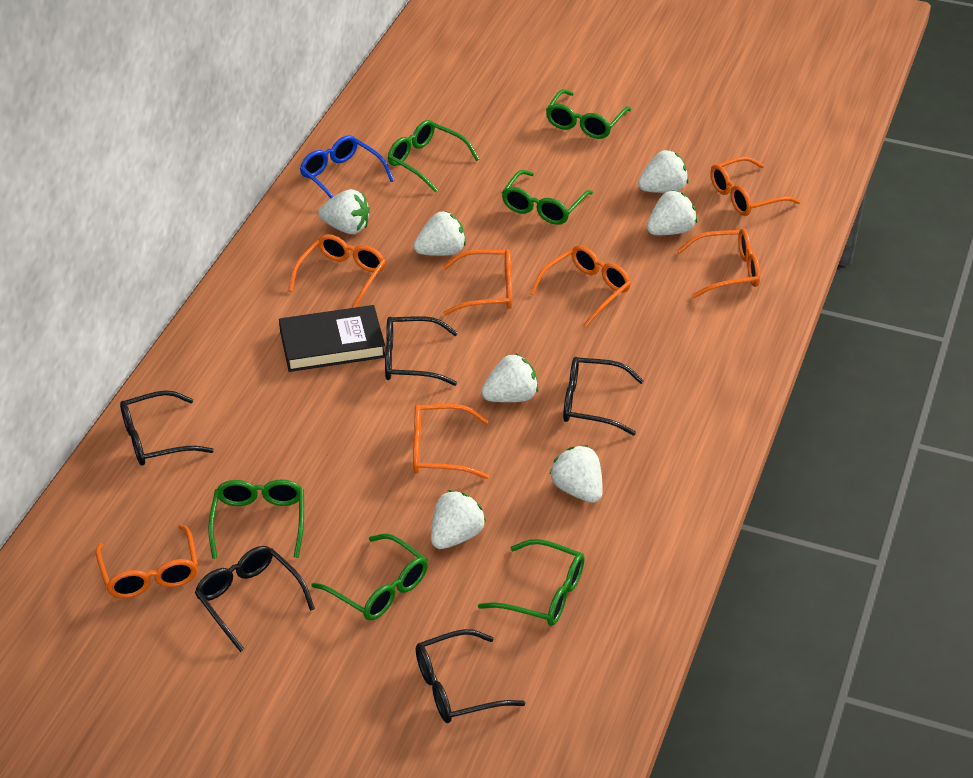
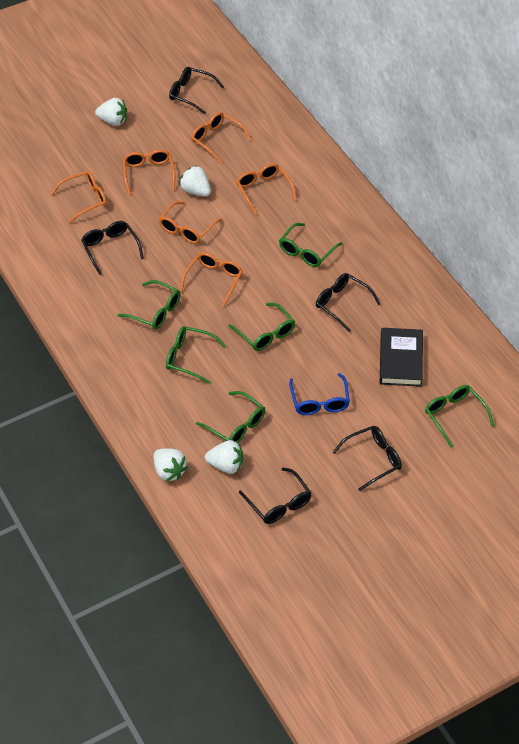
orange glasses: [95,525,198,598] [288,234,386,308] [413,404,489,479] [443,249,512,315] [530,245,631,327] [678,229,760,298] [710,156,801,216] = 7 -> [51,171,107,223] [123,149,175,195] [159,201,222,244] [180,252,243,307] [191,112,251,163] [236,163,297,215] = 6
white strawberry: [318,189,370,234] [414,211,466,256] [431,490,486,549] [481,354,538,402] [549,445,603,503] [638,150,689,193] [647,190,697,235] = 7 -> [95,98,127,126] [153,448,188,481] [179,165,211,196] [205,440,243,474] = 4

